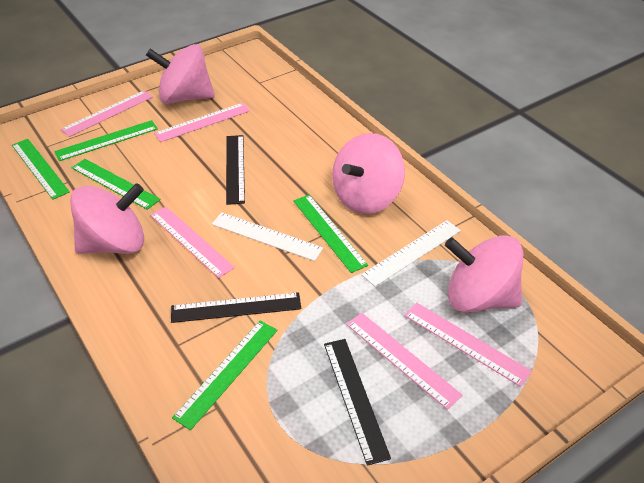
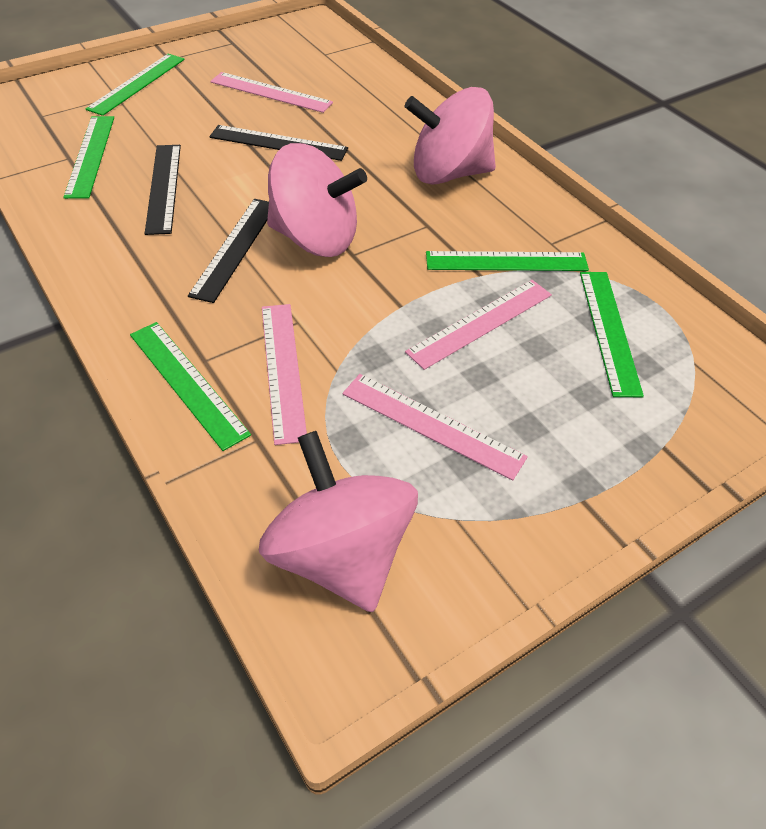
pink ruler: [61,90,153,137] [150,207,235,278] [154,103,250,142] [346,313,463,410] [404,302,532,387] = 5 -> [210,72,333,113] [262,304,307,445] [343,374,528,480] [405,280,552,370] = 4
pink spinning top: [70,183,144,254] [146,44,215,104] [332,133,405,214] [445,235,523,313] = 4 -> [259,431,418,612] [267,143,367,257] [405,87,496,185] = 3
white ruler: [212,212,323,261] [361,220,461,287] = 2 -> none = 0

